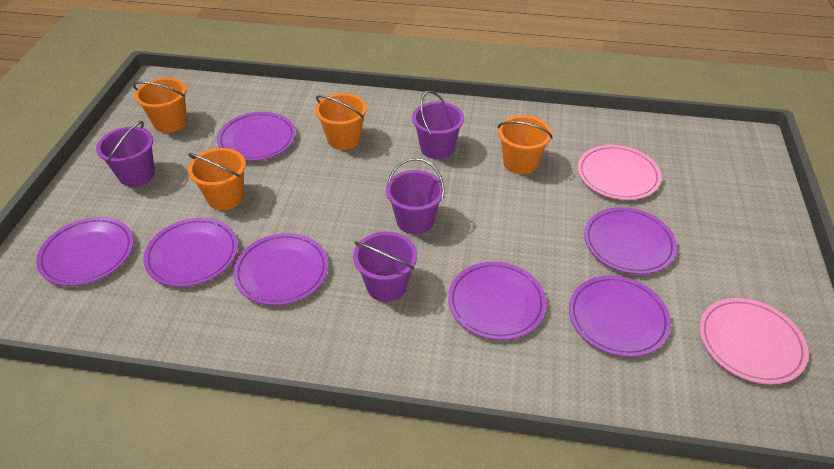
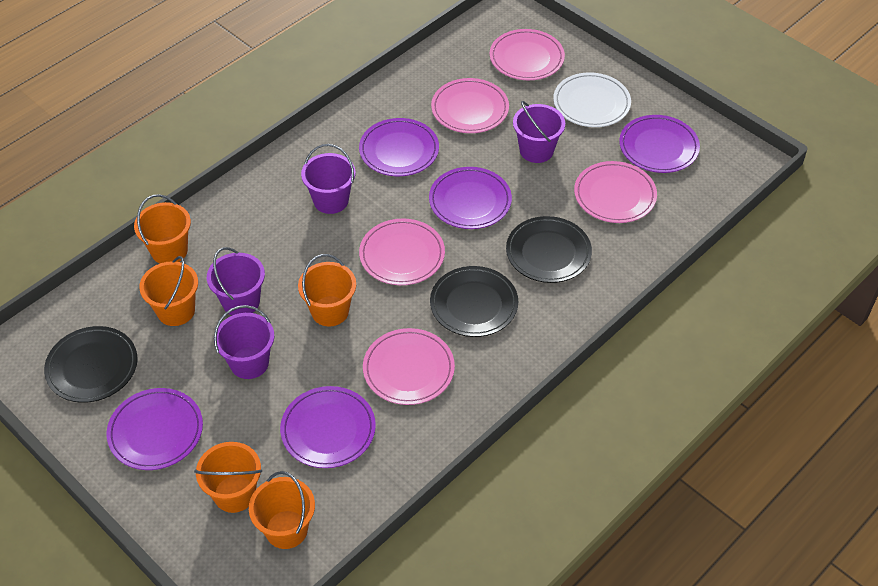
black plate: none = 0 -> [44,326,138,403] [430,266,518,337] [506,216,592,283] = 3
orange bucket: [133,78,187,133] [188,148,246,210] [315,93,367,150] [497,115,553,174] = 4 -> [134,194,191,264] [139,256,198,326] [194,442,262,513] [249,471,315,549] [298,254,356,327] = 5
pink plate: [578,145,662,200] [699,298,809,384] = 2 -> [359,219,445,285] [363,328,455,405] [431,78,509,133] [490,29,565,80] [574,161,657,223] = 5
purple plate: [36,217,134,286] [143,218,238,287] [217,112,296,161] [233,233,328,306] [448,262,546,340] [569,275,671,357] [584,207,677,274] = 7 -> [107,388,203,470] [280,386,376,468] [359,118,439,176] [429,167,512,229] [619,115,700,173] = 5
white plate: none = 0 -> [553,72,631,127] = 1

